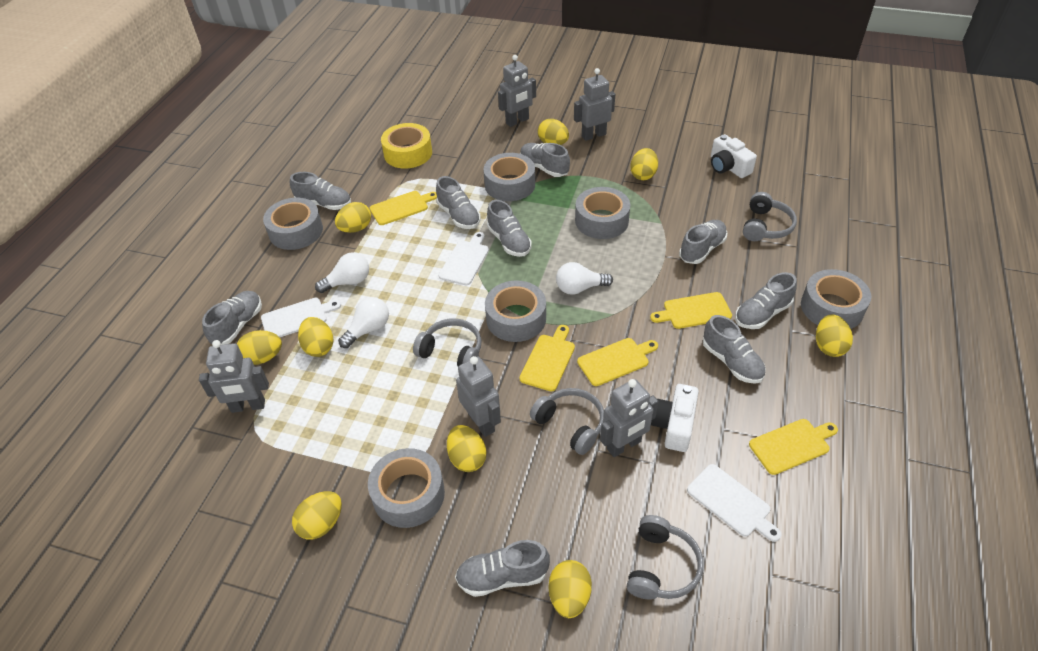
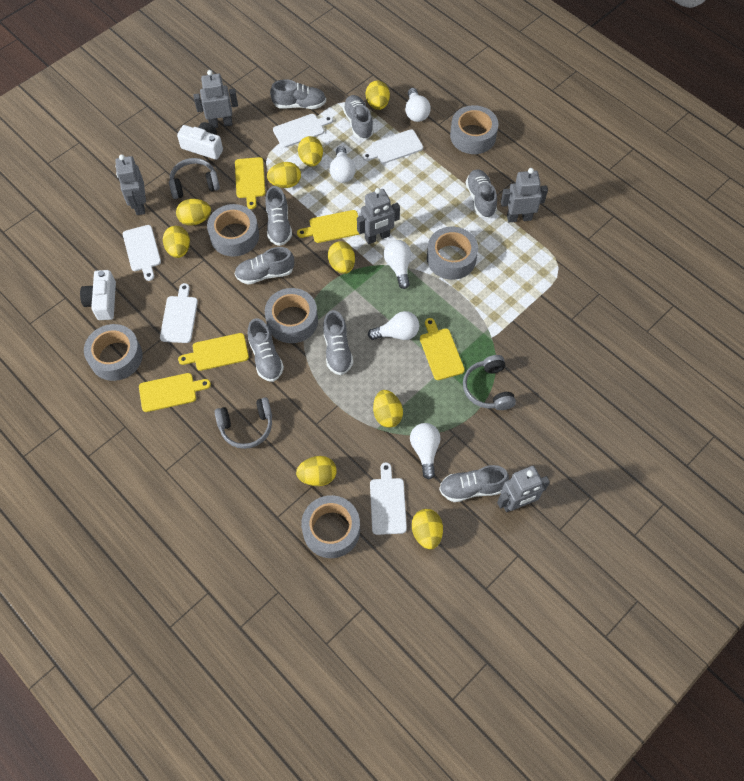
grey headphones: [413,318,482,366] [530,388,604,455] [627,515,703,600] [743,192,797,241] = 4 -> [169,158,220,199] [215,397,272,449] [463,355,516,410] = 3
grey shoe: [202,291,262,345] [290,172,351,210] [436,176,481,229] [455,540,550,597] [487,200,532,257] [520,143,570,177] [679,220,727,264] [703,315,766,384] [735,272,797,329] = 9 -> [234,247,294,284] [248,318,284,382] [265,186,292,246] [270,79,326,109] [323,310,353,375] [343,95,374,139] [439,465,509,502] [466,169,497,218] = 8
white cutting board: [261,298,341,337] [439,232,489,285] [687,464,781,542] = 3 -> [123,225,161,281] [160,283,198,343] [273,114,333,148] [362,129,423,164] [370,462,407,535] = 5
white light bulb: [315,252,369,293] [338,297,389,348] [556,262,613,295] = 3 -> [329,146,356,183] [368,311,419,340] [384,240,411,289] [405,88,431,122] [410,423,441,480] = 5
yellow tape: [381,123,432,169] = 1 -> none = 0

